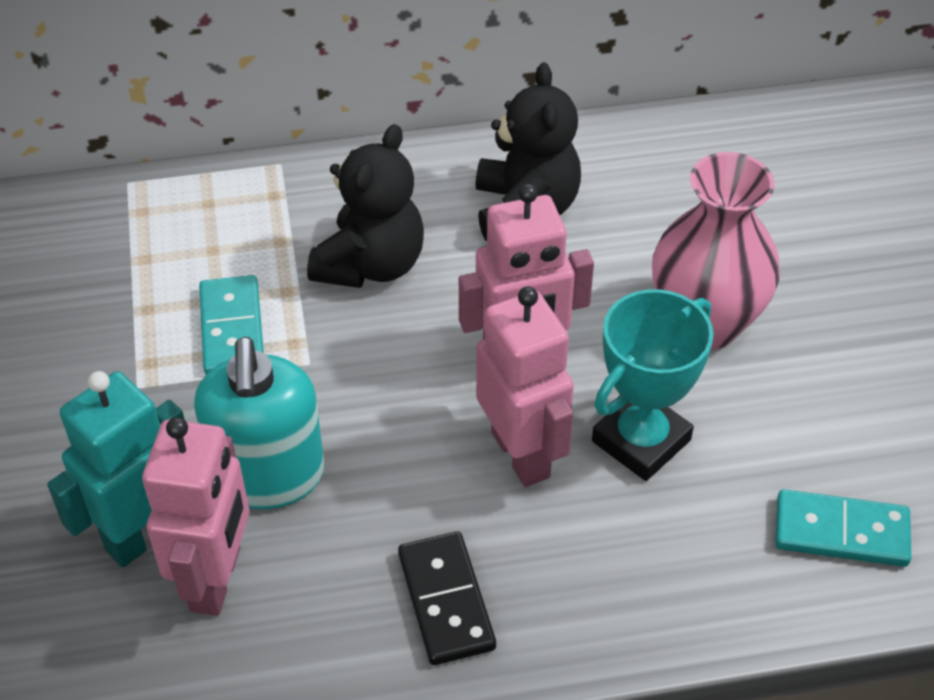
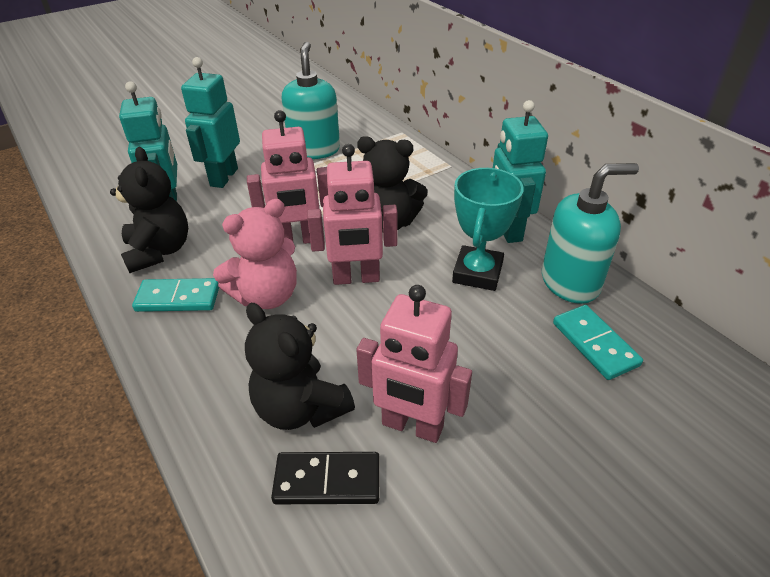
black teddy bear: [307,124,424,288] [475,63,581,241] = 2 -> [110,147,188,273] [245,303,355,430] [357,136,428,233] = 3
pink teddy bear: none = 0 -> [213,199,297,309] = 1
pink vase: [652,152,780,350] = 1 -> none = 0
turquoise robot: [47,371,185,567] = 1 -> [119,81,177,202] [181,57,240,188] [493,100,548,243] = 3
turquoise soap dispenser: [194,337,325,509] = 1 -> [282,42,340,159] [542,163,639,304] = 2

